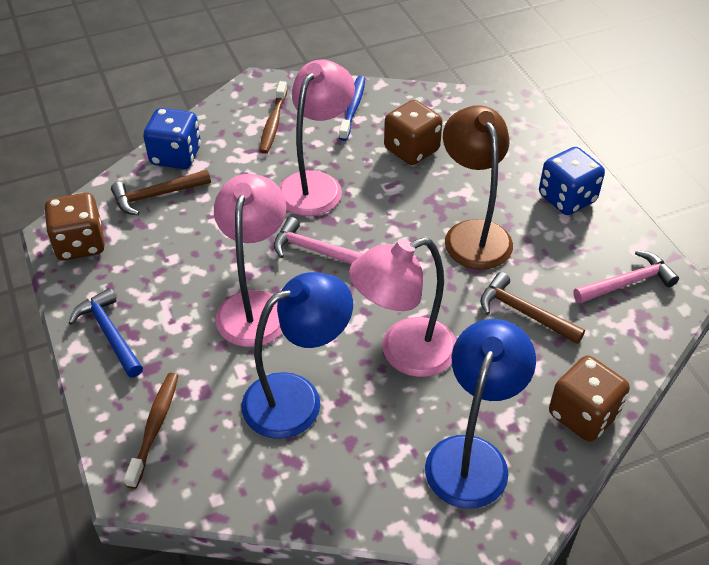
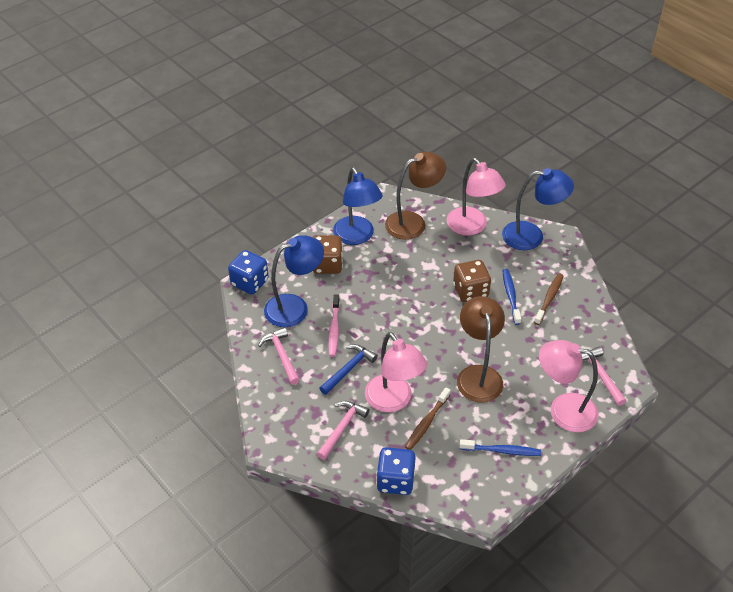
blue lamp: [241,272,353,439] [425,319,536,508] = 2 -> [264,235,324,327] [333,167,383,245] [502,168,574,250] = 3
blue toothbrush: [339,76,365,141] = 1 -> [459,439,541,456] [502,269,521,325] = 2
brown dice: [44,193,105,261] [384,100,443,165] [549,355,630,442] = 3 -> [313,235,343,274] [453,260,491,302] = 2
brown hammer: [111,170,211,215] [480,272,585,344] = 2 -> none = 0
brown lamp: [443,105,513,270] = 1 -> [385,152,446,240] [457,296,505,403] = 2
pink hammer: [274,217,364,265] [573,250,679,303] = 2 -> [258,327,300,385] [317,401,369,460] [581,346,626,406] = 3
pink toothbrush: none = 0 -> [328,294,340,357] = 1

